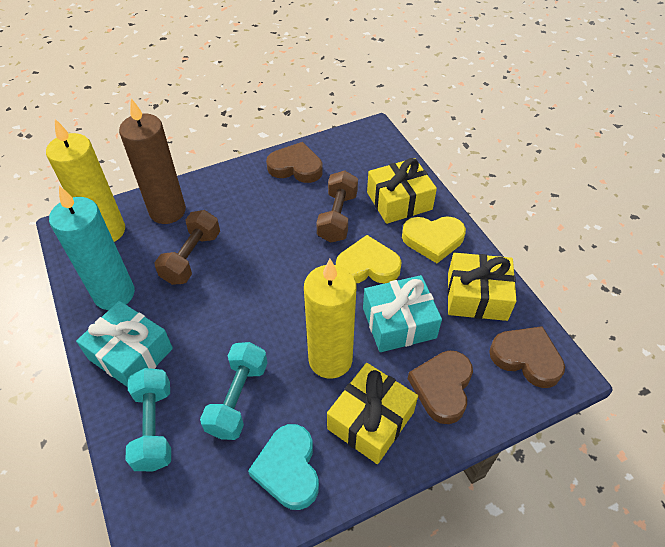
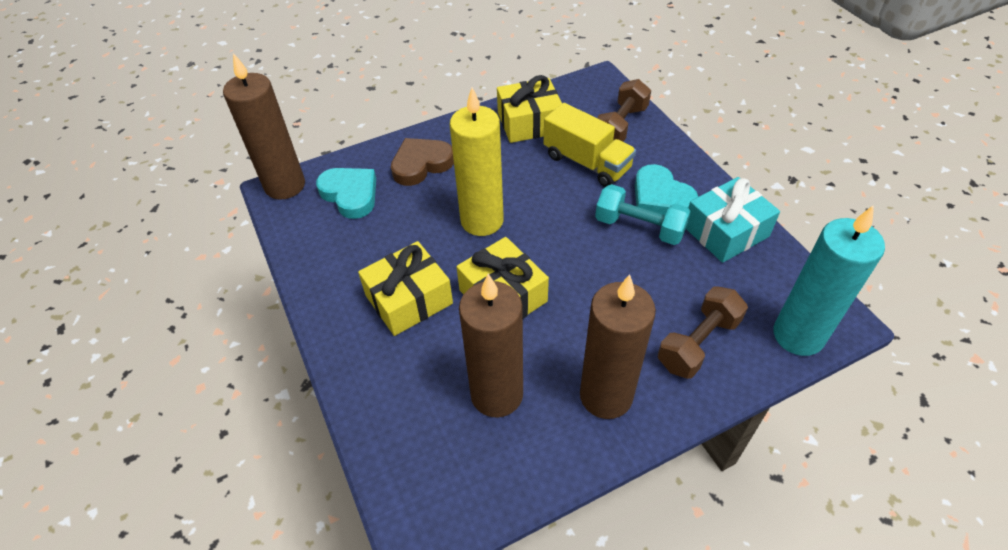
brown candle: [119,98,186,224] = 1 -> [223,53,305,200] [459,274,523,417] [580,274,656,419] = 3
brown heart: [266,142,323,183] [408,351,473,424] [489,326,565,388] = 3 -> [391,138,454,186] = 1
turquoise dumbbell: [126,368,171,471] [200,342,268,440] = 2 -> [595,184,691,245] = 1
turquoise gift: [76,301,173,387] [363,275,442,352] = 2 -> [686,177,780,263] = 1
turquoise heart: [248,424,319,510] = 1 -> [316,168,376,219] [635,164,698,215] = 2
yellow candle: [46,119,125,242] [304,259,356,379] = 2 -> [450,88,504,236] = 1
yellow heart: [336,235,402,283] [402,216,466,263] = 2 -> none = 0
yellow truck: none = 0 -> [544,103,636,187] = 1

